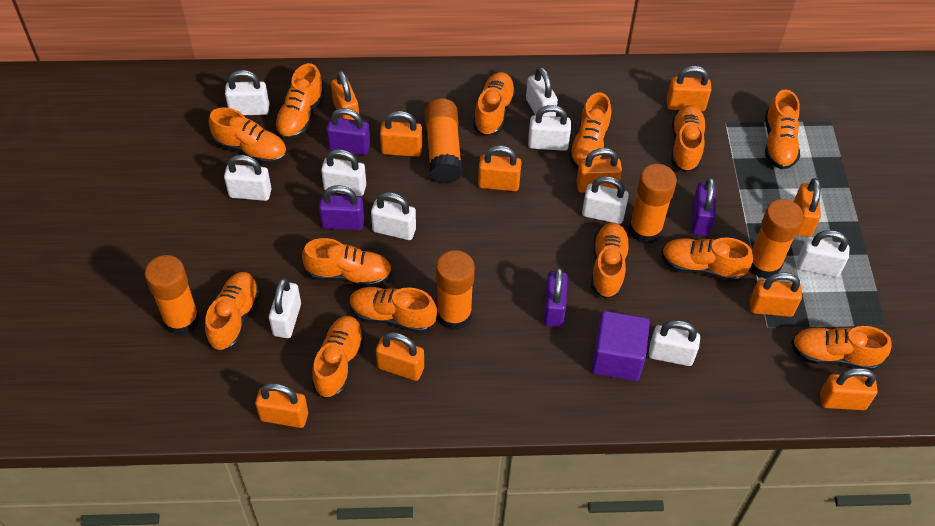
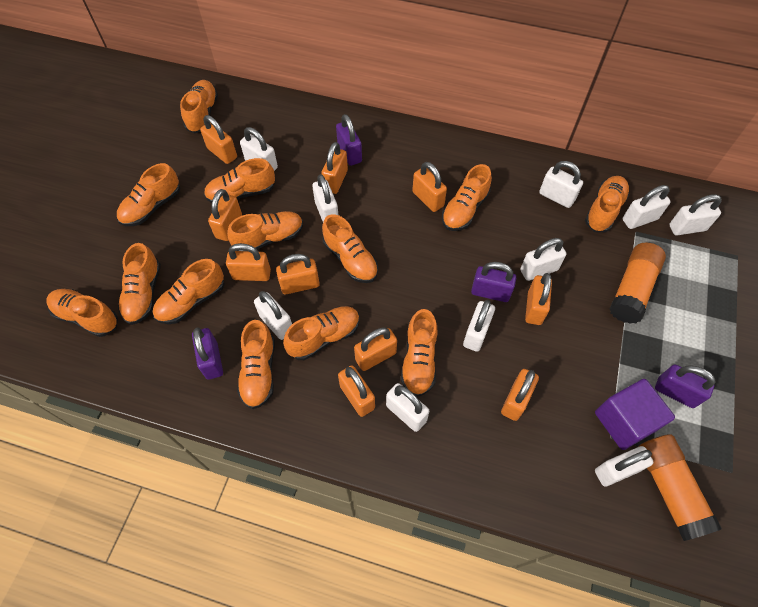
orange glue stick: [145,255,200,336] [425,99,462,184] [436,250,475,330] [629,164,677,244] [749,199,804,279] = 5 -> [609,242,666,324] [638,434,722,541] = 2

